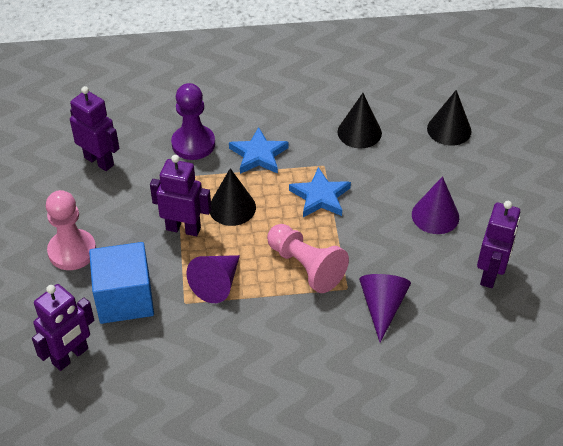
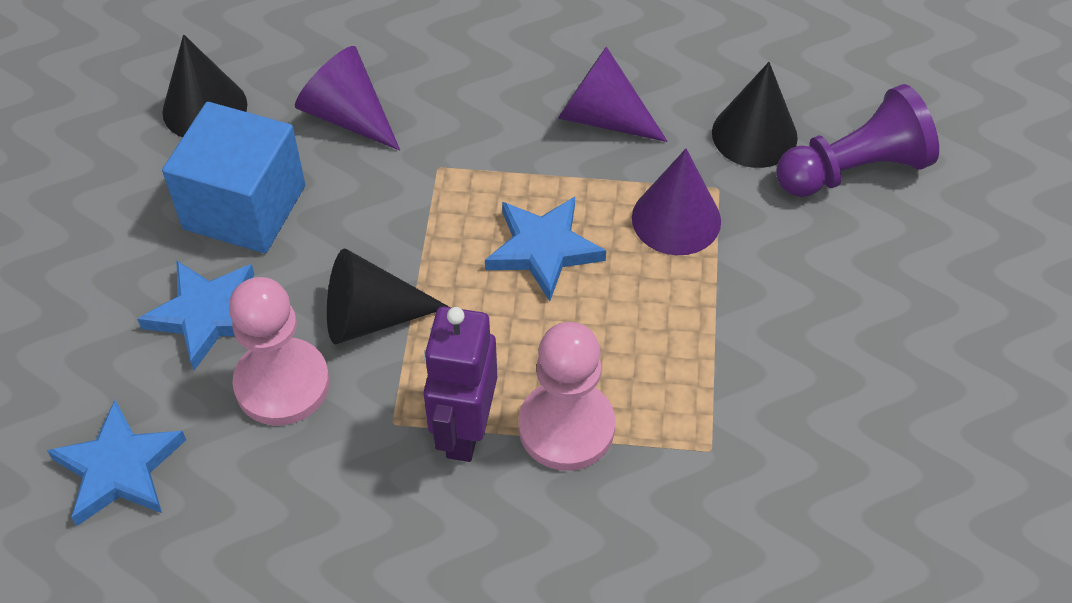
blue star: [229,127,289,174] [289,167,351,217] = 2 -> [47,400,186,526] [137,260,255,371] [485,197,606,301] = 3
purple robot: [32,284,94,371] [70,86,119,171] [150,155,211,236] [477,201,520,288] = 4 -> [423,306,497,462] = 1

